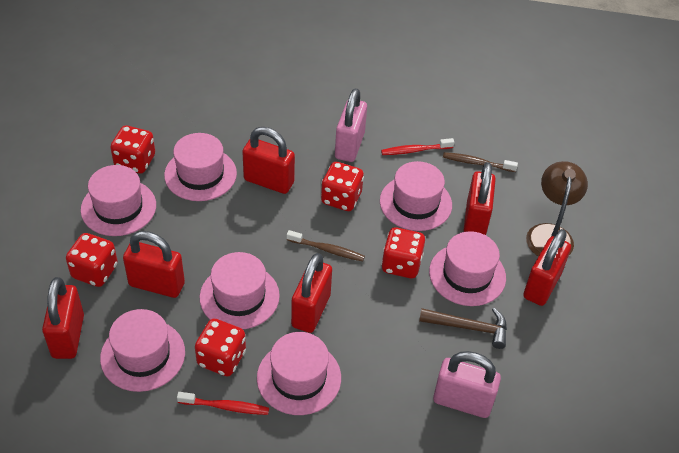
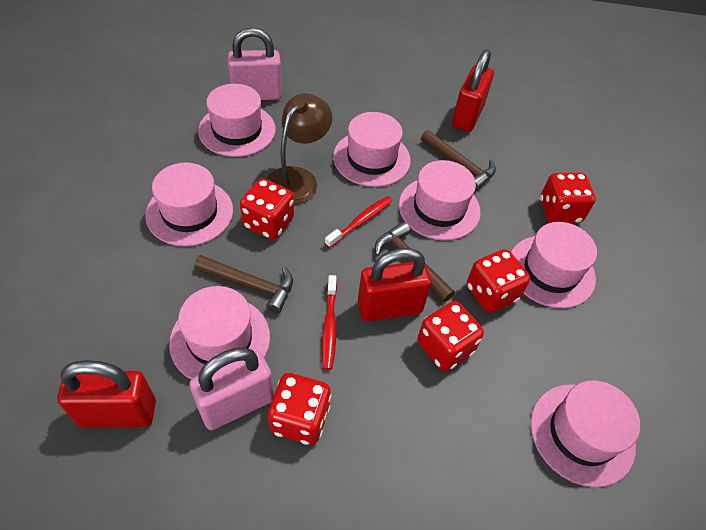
brown hammer: [419,308,507,349] = 1 -> [194,255,293,313] [375,222,455,302] [421,130,496,191] = 3
brown toothbrush: [287,230,365,261] [443,152,518,172] = 2 -> none = 0
red padlock: [42,277,84,359] [123,231,185,298] [242,127,295,194] [291,253,332,333] [463,162,496,235] [523,229,571,306] = 6 -> [57,360,156,428] [358,248,431,321] [452,49,494,132] = 3

